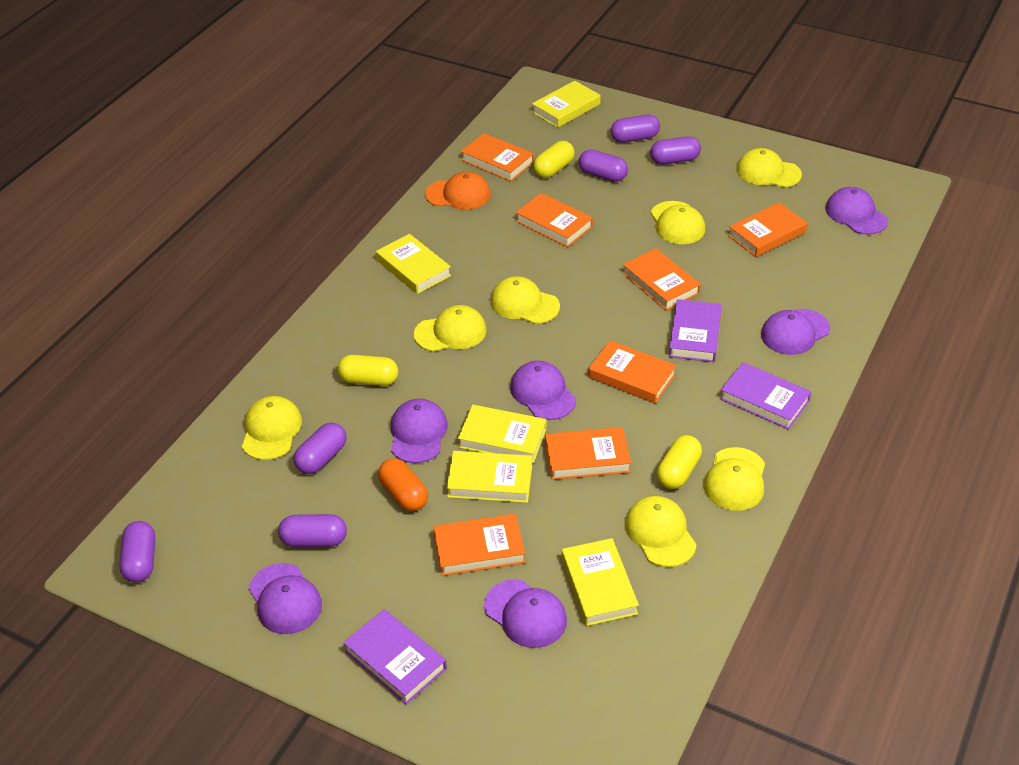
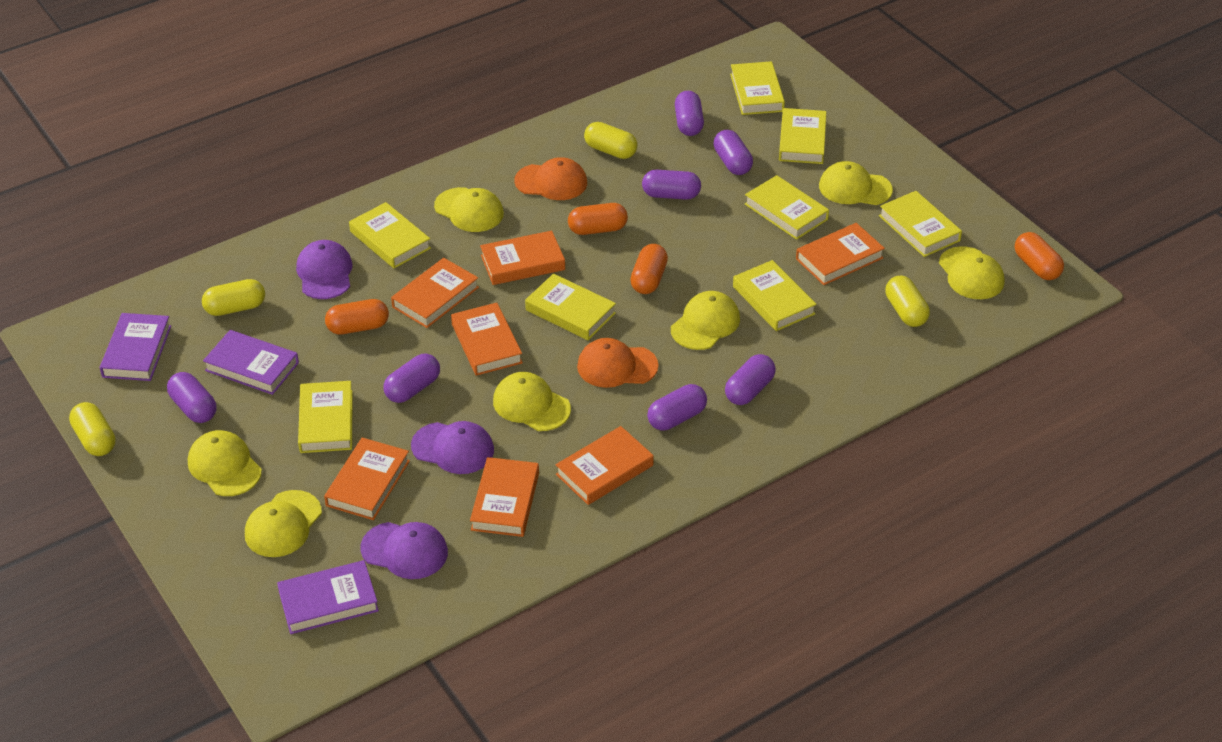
orange cap: [425,172,491,210] = 1 -> [514,157,587,200] [577,338,658,388] = 2
orange capsule: [378,458,428,511] = 1 -> [325,299,389,335] [568,203,628,235] [630,244,668,294] [1015,232,1064,280] = 4
purple cap: [249,563,322,634] [391,399,448,463] [484,579,567,648] [510,361,576,420] [761,309,830,355] [825,187,888,235] = 6 -> [296,240,353,299] [361,522,448,579] [411,421,494,474] = 3
purple capsule: [119,521,155,583] [278,514,347,547] [294,423,346,474] [579,149,628,182] [611,114,660,143] [650,136,701,165] = 6 -> [167,372,216,423] [383,354,440,403] [642,170,701,200] [647,384,707,431] [675,91,704,136] [713,130,753,175] [725,354,776,405] = 7
yellow book: [376,234,451,294] [447,451,532,503] [458,405,547,463] [532,81,601,128] [562,538,639,626] = 5 -> [298,381,353,453] [349,202,431,268] [525,274,616,340] [730,61,785,115] [733,260,817,331] [745,175,829,240] [779,108,826,164] [879,191,962,257] = 8
yellow capsule: [338,355,398,386] [533,141,575,178] [657,435,702,489] = 3 -> [69,402,116,456] [202,279,265,316] [584,122,638,159] [885,275,930,327] = 4

